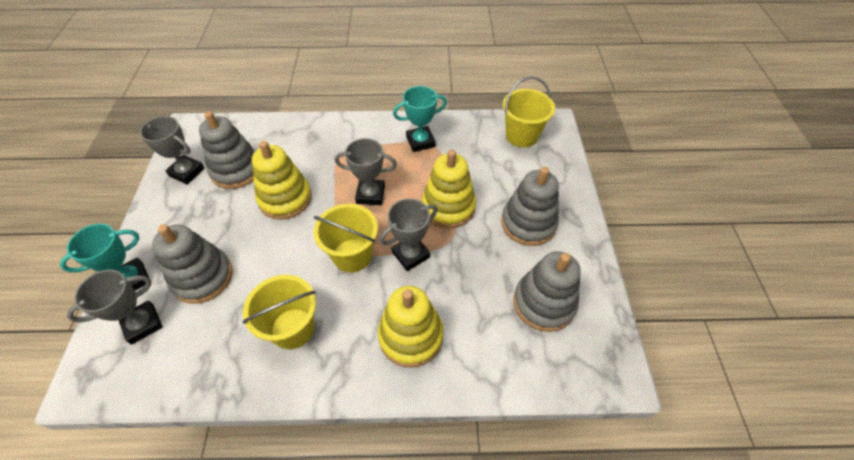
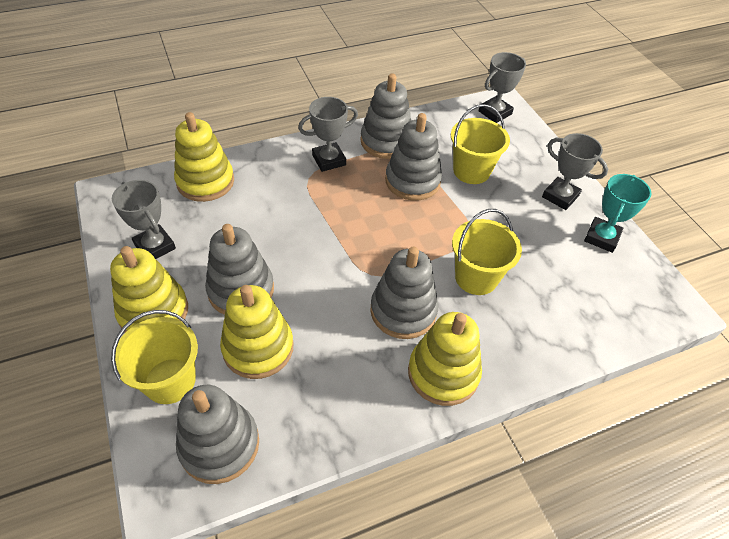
grey stacking toy: [152,224,233,304] [199,111,255,189] [501,167,559,246] [514,251,581,332] = 4 -> [176,385,259,484] [205,224,274,315] [360,74,412,159] [371,247,439,339] [385,113,442,200] = 5
turquoise trophy: [60,224,149,291] [393,86,447,152] = 2 -> [584,174,652,253] = 1
yellow stacking toy: [252,141,312,220] [378,286,444,368] [422,150,476,229] = 3 -> [110,246,188,333] [174,112,234,202] [220,285,294,379] [408,312,482,406] = 4

